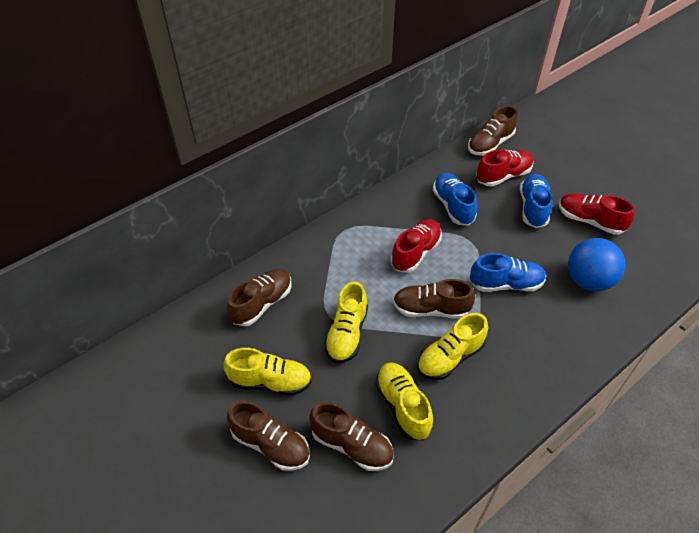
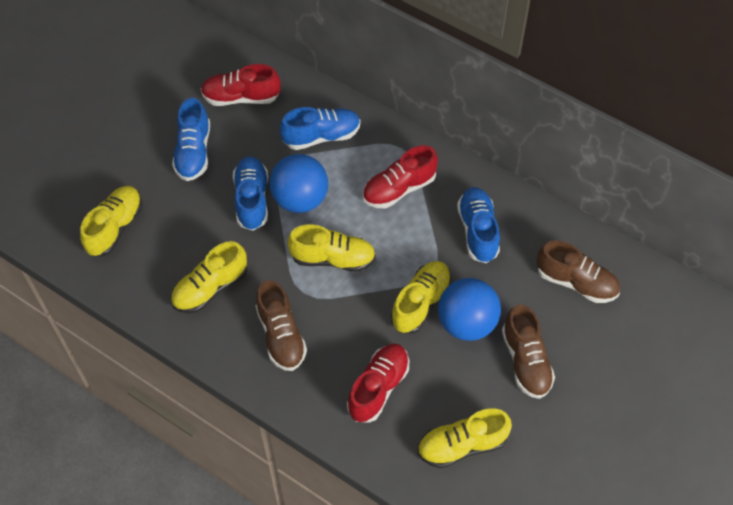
blue ball: [568,238,625,291] = 1 -> [269,154,328,213] [438,278,501,341] = 2
blue shoe: [433,173,477,226] [470,253,546,292] [520,174,553,228] = 3 -> [172,98,210,181] [233,157,268,231] [280,107,360,150] [457,187,500,263] = 4
brown shoe: [227,269,291,326] [227,401,310,471] [309,402,394,471] [393,279,475,319] [468,106,518,156] = 5 -> [256,280,307,371] [502,304,555,399] [537,240,620,303] = 3
yellow shoe: [224,348,312,396] [324,282,368,363] [376,362,433,440] [417,313,488,380] = 4 -> [80,186,142,257] [171,241,247,313] [287,224,376,272] [391,261,452,334] [417,408,512,468] = 5

